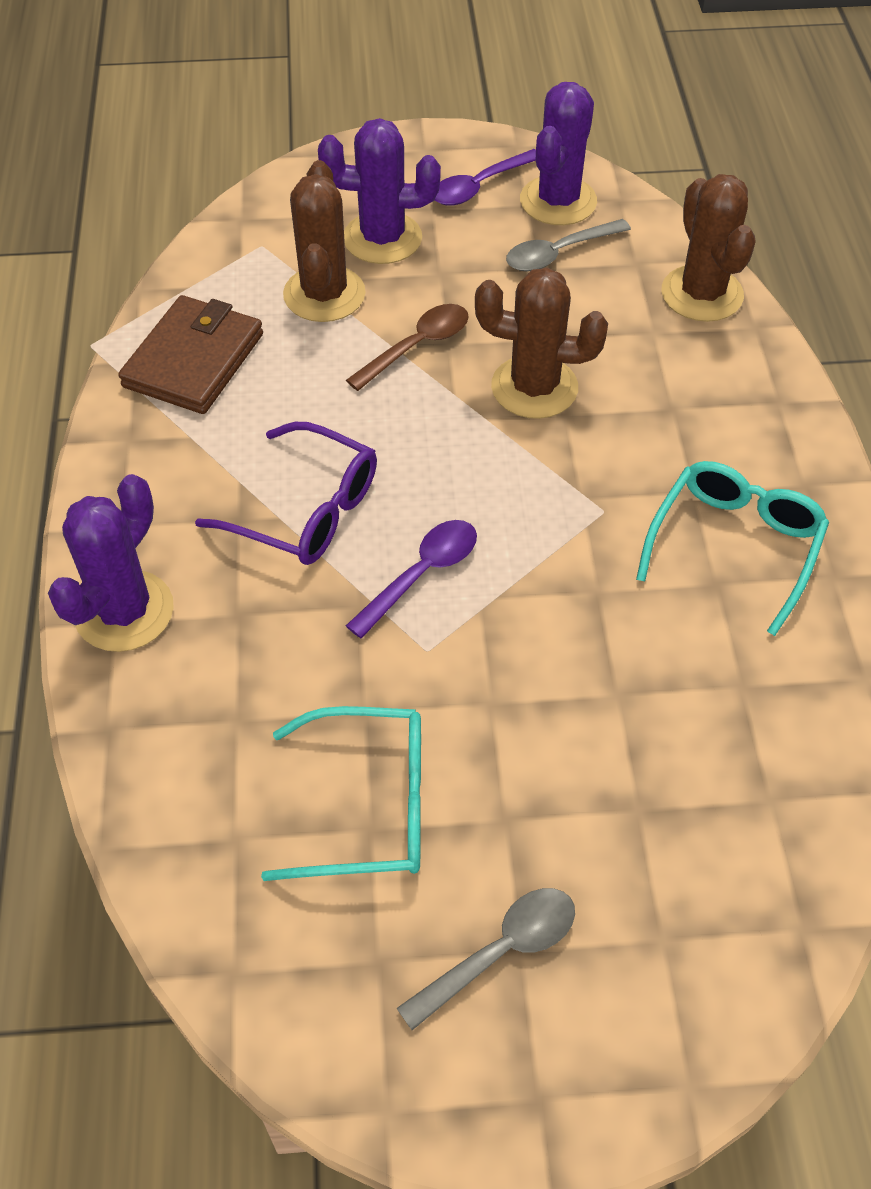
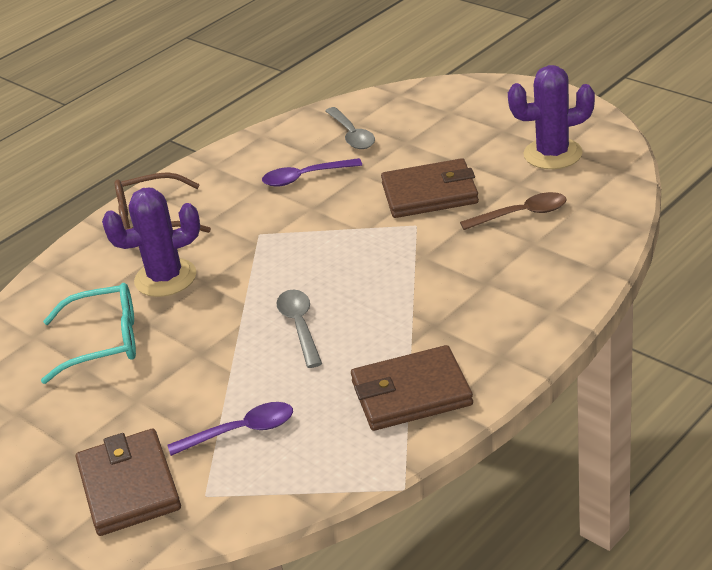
brown cactus: [283,160,366,322] [475,268,608,419] [662,174,756,322] = 3 -> none = 0
brown glasses: none = 0 -> [115,172,211,233] = 1
brown wallet: [118,295,263,414] = 1 -> [76,429,181,536] [351,345,473,431] [381,158,479,218] = 3
purple cactus: [48,474,174,652] [318,118,441,264] [520,82,597,225] = 3 -> [102,188,200,297] [508,65,595,169] = 2
purple glasses: [195,422,377,565] = 1 -> none = 0
turquoise glasses: [261,706,421,881] [636,461,829,636] = 2 -> [41,283,136,384] = 1

